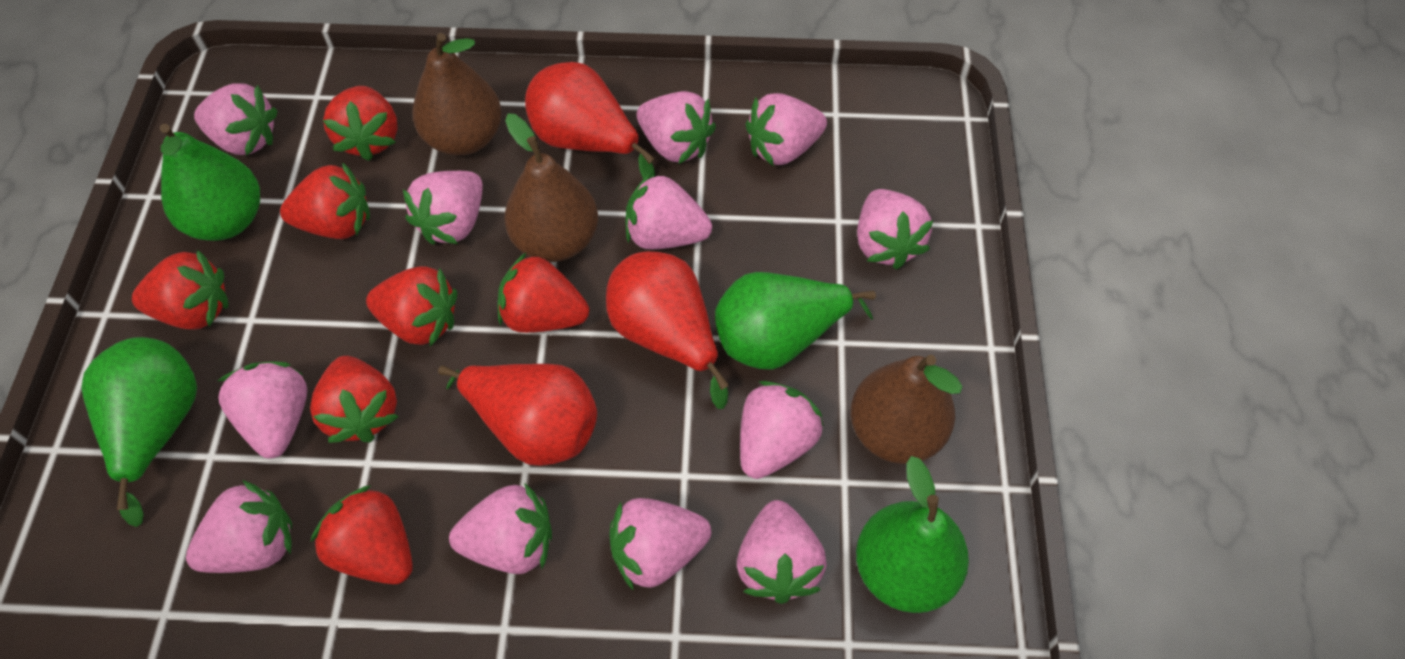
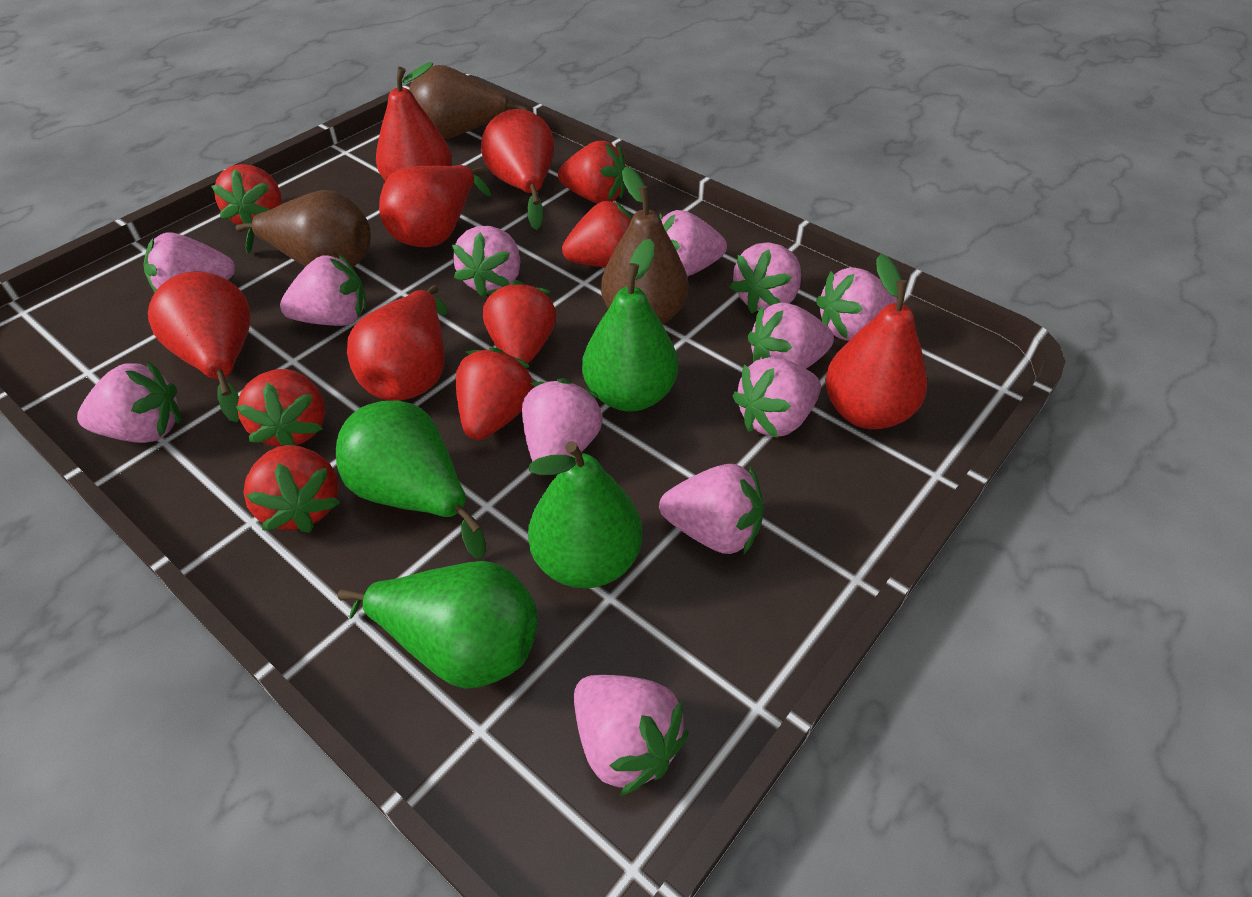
red pear: [438,364,597,466] [525,62,655,179] [606,251,729,409] = 3 -> [148,271,251,422] [347,285,448,401] [376,62,452,181] [379,165,491,247] [481,109,555,230] [825,254,927,429] = 6

